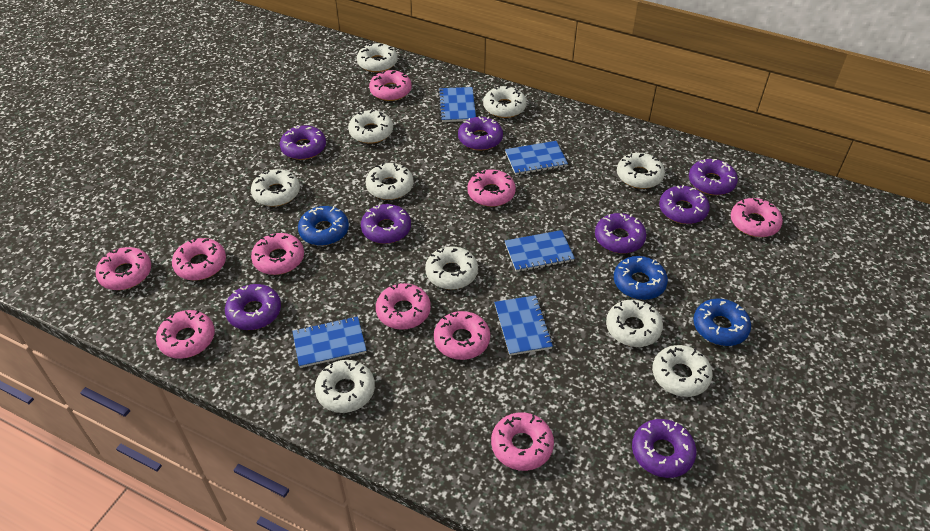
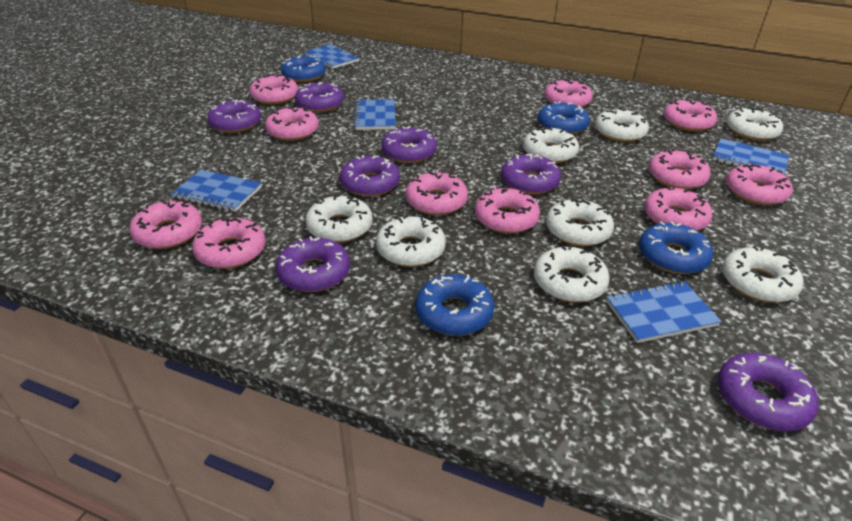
blue donut: [298,206,349,246] [614,256,668,300] [693,299,751,346] = 3 -> [281,55,326,82] [415,274,494,336] [538,101,590,134] [639,221,713,274] = 4
pink donut: [96,247,151,290] [156,310,215,359] [172,238,226,281] [251,233,304,275] [369,70,412,101] [376,283,431,330] [434,311,490,360] [467,169,516,207] [491,412,554,471] [731,198,783,237] = 10 -> [129,199,202,249] [192,217,266,269] [249,75,298,104] [265,106,319,141] [405,171,468,215] [475,188,540,234] [544,79,593,107] [644,186,713,231] [649,149,711,190] [664,99,717,131] [726,164,793,205] = 11
purple donut: [225,284,281,330] [280,125,326,160] [361,204,411,244] [458,116,503,150] [595,213,646,254] [632,419,696,478] [659,185,710,224] [689,159,738,195] = 8 -> [207,100,261,133] [276,236,350,292] [295,82,344,112] [340,155,400,197] [381,126,437,163] [501,154,561,194] [718,353,819,431] = 7
white donut: [251,169,300,206] [315,360,375,413] [348,110,393,144] [357,43,398,72] [366,163,413,200] [425,246,478,290] [483,86,527,118] [606,300,663,347] [617,153,665,189] [652,345,712,397] = 10 -> [305,195,373,243] [376,215,446,267] [523,127,579,163] [534,245,610,302] [546,199,614,246] [595,108,649,142] [722,246,804,303] [727,107,783,141] = 8

